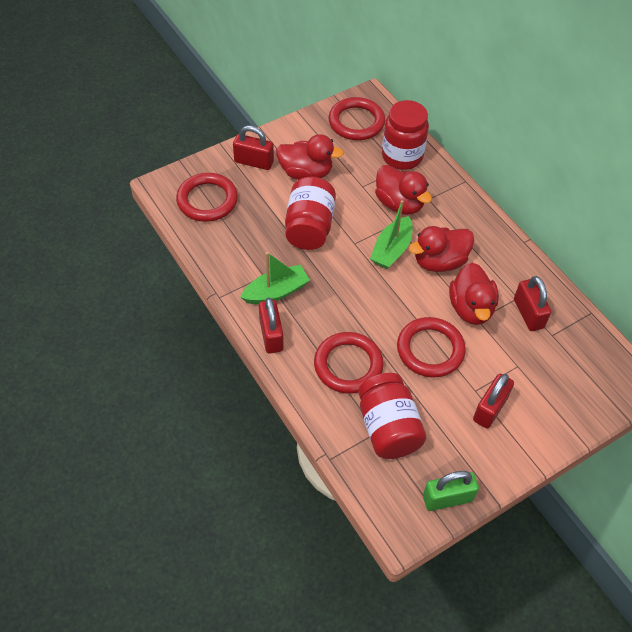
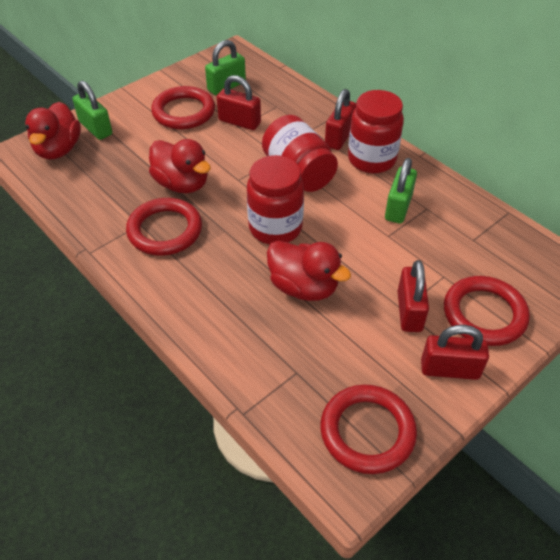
green boat: [240,252,310,304] [370,200,412,269] = 2 -> none = 0
green padlock: [423,471,479,511] = 1 -> [73,81,112,140] [205,40,246,95] [385,158,417,224] = 3
red duck: [276,134,344,180] [375,165,432,215] [409,226,474,272] [449,263,499,325] = 4 -> [25,102,81,160] [149,139,211,193] [267,241,351,301] = 3

